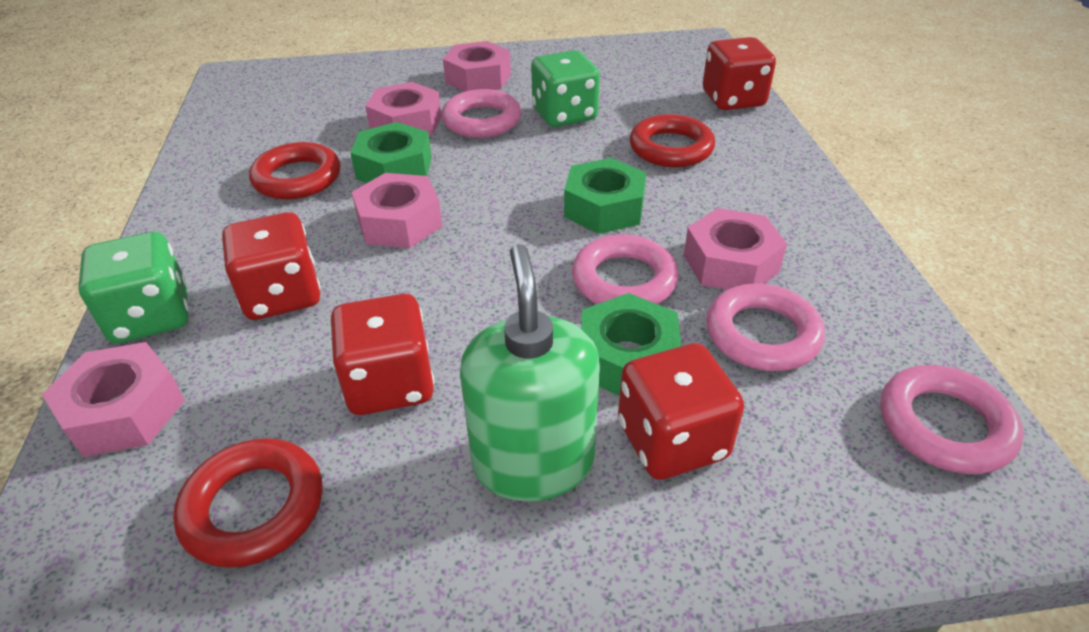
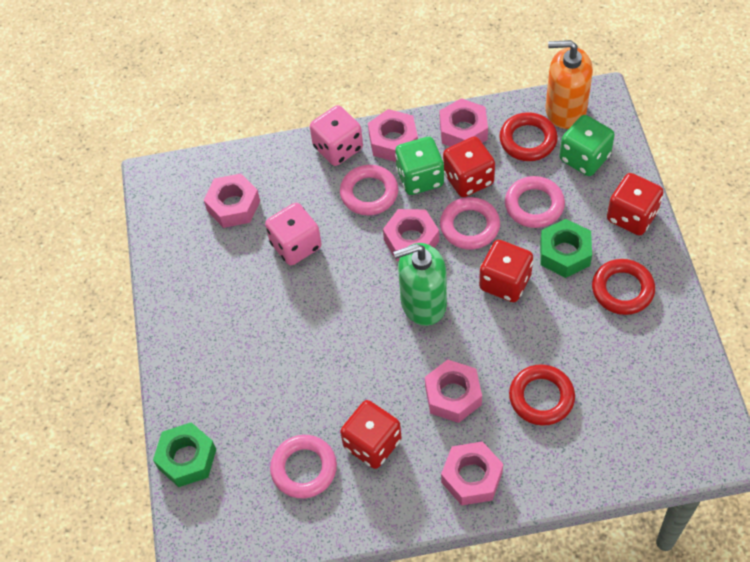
green nut: [350,122,432,183] [564,158,646,234] [581,293,681,396] = 3 -> [153,422,216,487] [540,219,592,278] = 2
orange soap dispenser: none = 0 -> [546,40,593,129] = 1
pink dice: none = 0 -> [265,203,322,265] [310,105,363,166] = 2
pink nut: [42,342,185,457] [352,173,443,248] [365,82,442,136] [443,41,511,92] [684,208,787,290] = 5 -> [204,174,260,228] [368,109,418,162] [383,209,439,261] [425,360,482,423] [439,98,488,147] [441,441,503,505] = 6

